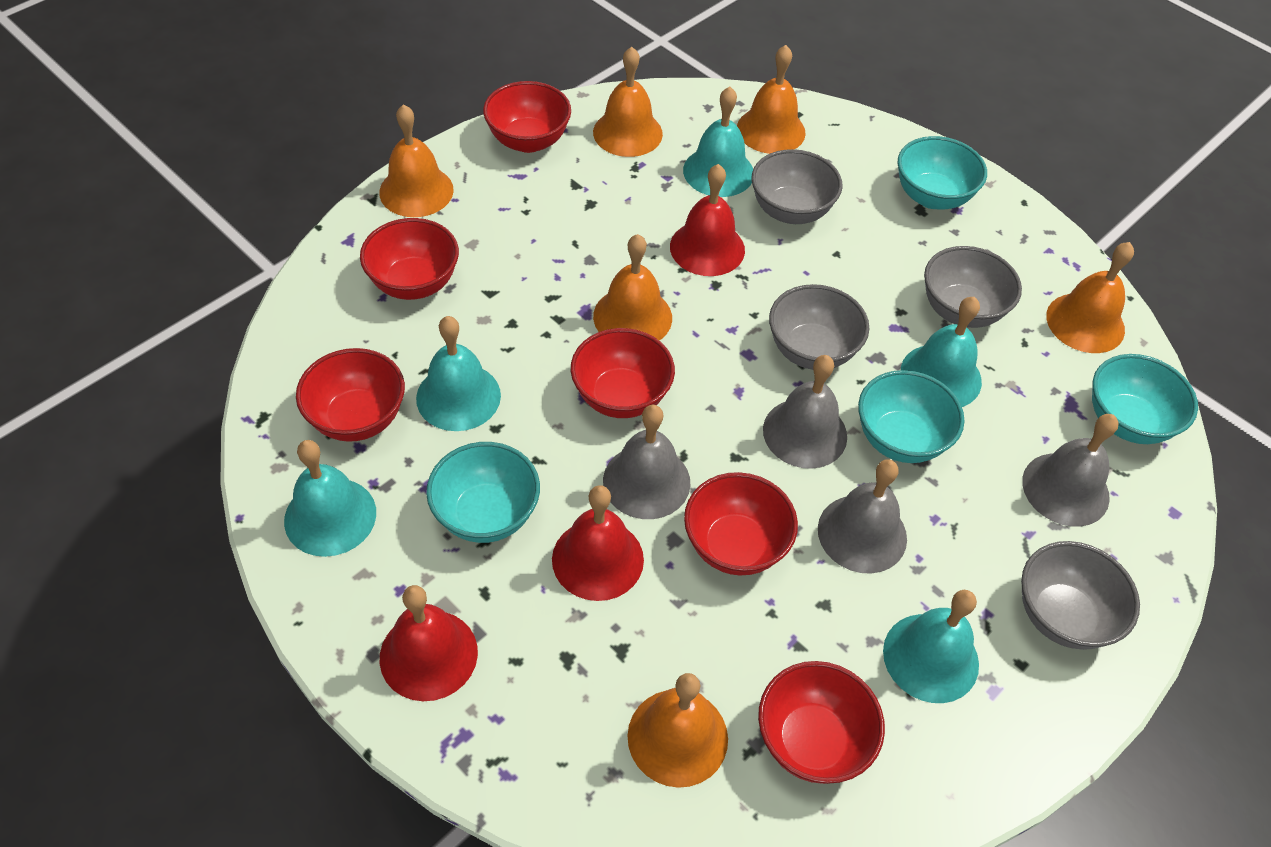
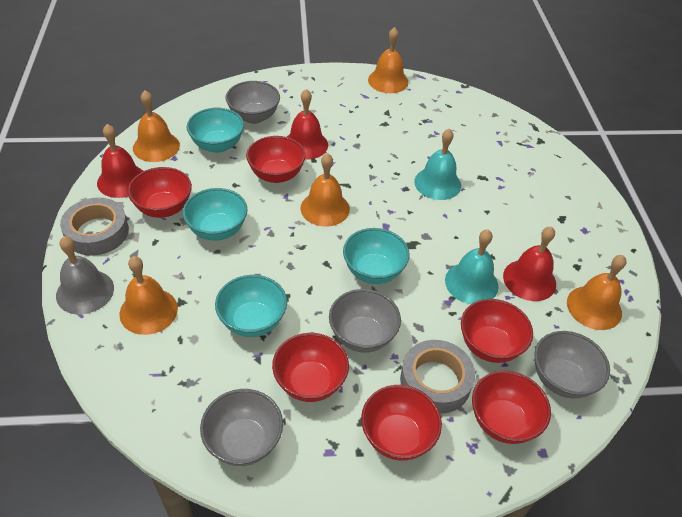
grey bell: [603,405,690,519] [763,355,847,469] [818,459,907,574] [1022,414,1119,527] = 4 -> [56,236,114,314] = 1
grey tape: none = 0 -> [60,198,129,256] [400,340,475,414] = 2
orange bell: [379,104,454,217] [593,47,663,157] [593,234,672,341] [628,673,728,788] [737,45,806,154] [1046,242,1134,353] = 6 -> [120,256,178,335] [133,90,180,162] [300,153,350,227] [368,27,408,93] [567,255,626,330] = 5
turquoise bell: [284,440,376,557] [416,316,501,431] [683,87,753,197] [883,590,979,703] [901,297,982,407] = 5 -> [414,128,461,200] [445,229,499,304] = 2

